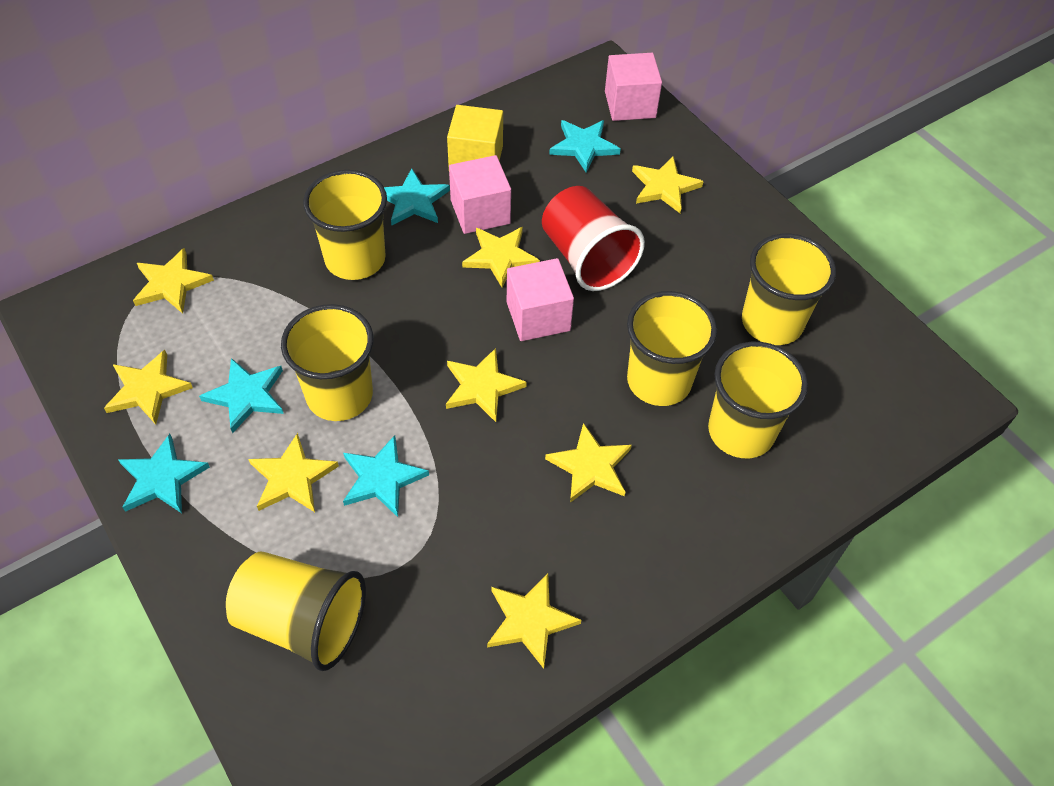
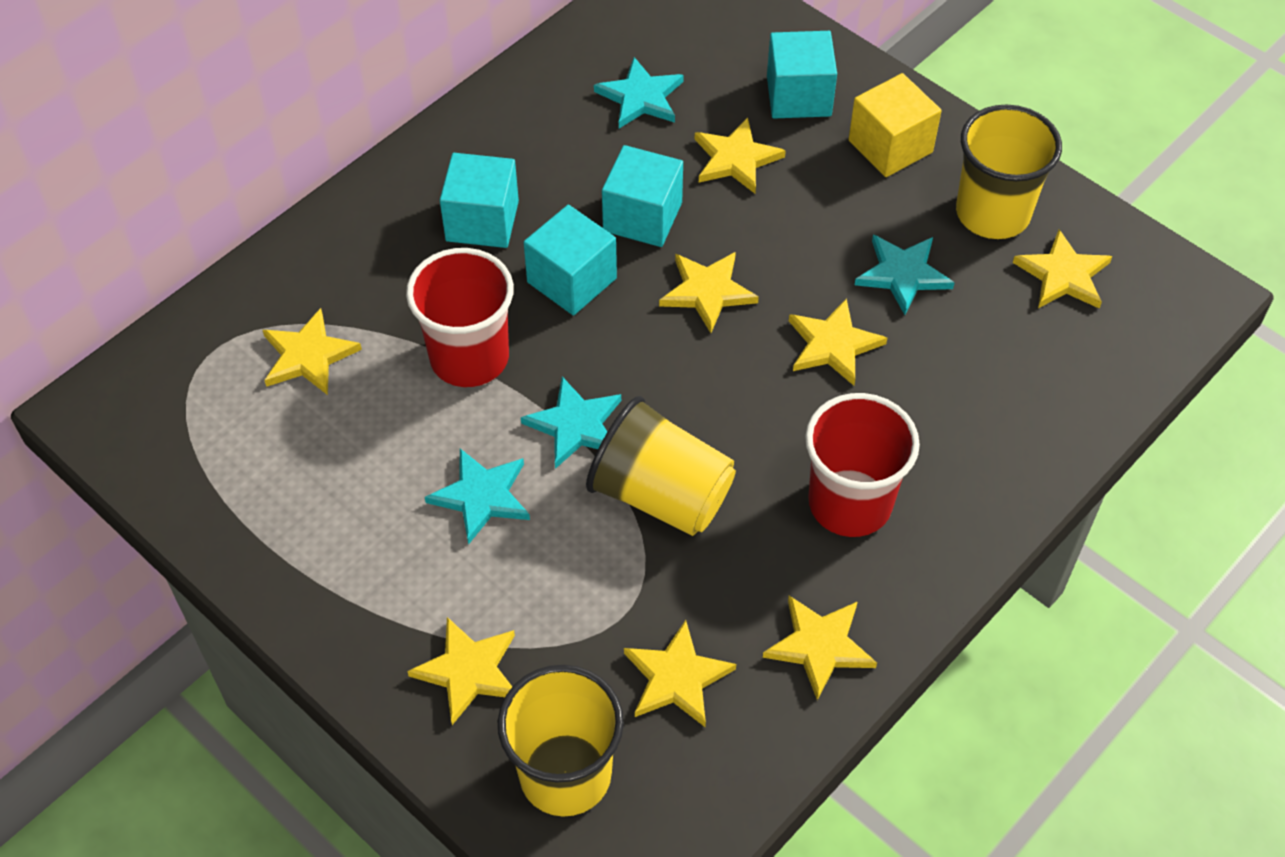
pink cube: [449,155,511,234] [507,258,574,341] [605,53,662,121] = 3 -> none = 0
red cup: [542,186,645,291] = 1 -> [406,248,514,387] [805,393,920,537] = 2
turquoise cube: none = 0 -> [440,153,519,248] [524,205,617,315] [602,145,683,247] [767,31,837,118] = 4
turquoise star: [118,434,210,513] [199,358,284,433] [343,435,429,517] [384,168,450,225] [549,120,621,172] = 5 -> [425,449,530,545] [521,377,621,469] [594,57,684,128] [855,235,955,315] = 4
yellow cup: [226,551,366,671] [281,304,373,421] [303,170,387,280] [627,291,717,406] [708,342,808,458] [742,234,836,345] = 6 -> [498,665,624,817] [586,396,736,536] [956,104,1062,239] = 3

